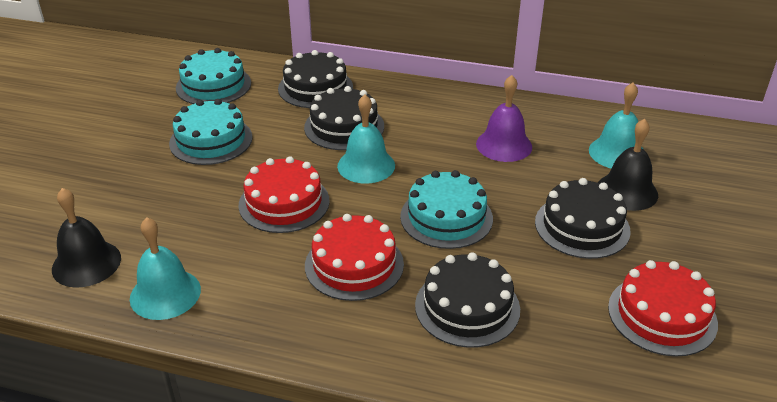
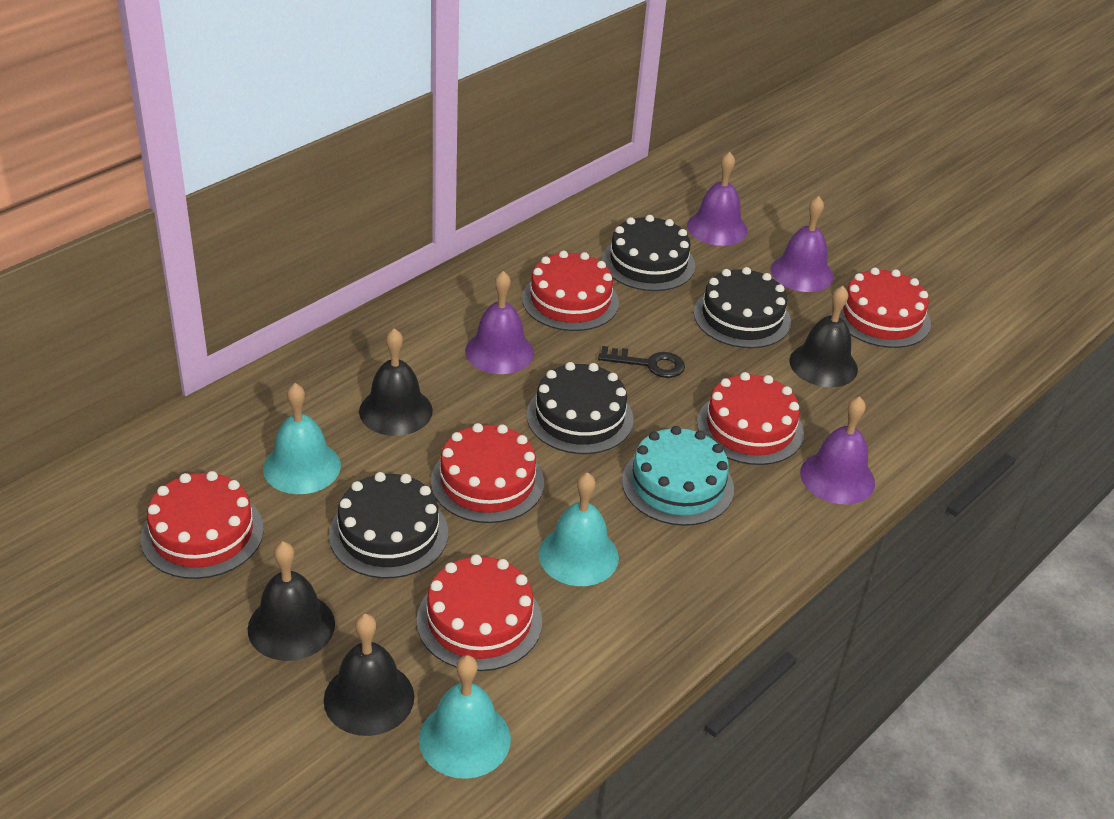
black bell: [52,188,121,288] [598,118,658,211] = 2 -> [247,542,335,661] [324,614,414,736] [359,328,433,436] [790,286,858,387] = 4
black key: none = 0 -> [598,346,685,378] = 1
purple bell: [476,75,532,162] = 1 -> [465,271,534,374] [687,152,748,246] [771,196,834,292] [800,396,875,504] = 4
red cake: [238,156,330,233] [305,214,404,301] [608,260,718,357] = 3 -> [141,471,264,579] [417,554,542,671] [431,423,544,523] [522,251,619,331] [697,372,804,465] [839,267,931,348] = 6
turquoise cake: [169,99,252,165] [176,48,251,104] [400,170,493,249] = 3 -> [622,426,734,526] = 1

